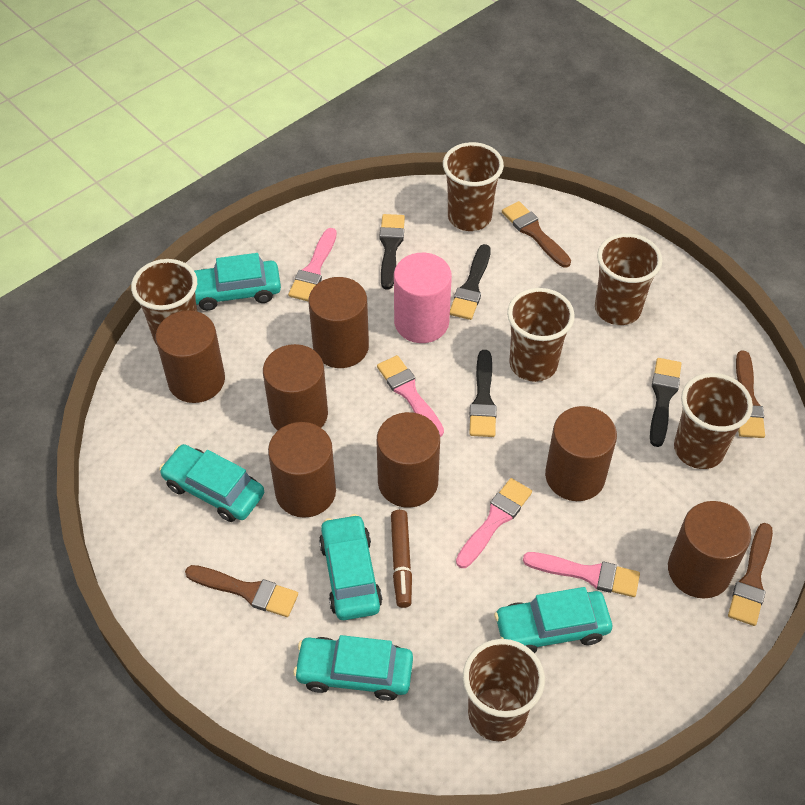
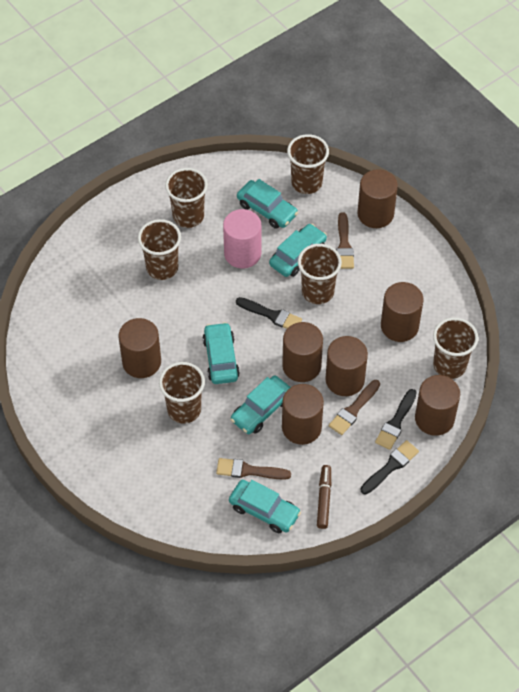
black brush: [380,214,405,290] [450,244,491,320] [469,350,497,437] [650,358,681,447] = 4 -> [236,297,302,329] [361,440,419,494] [375,389,417,450] = 3
brown brush: [185,565,298,617] [502,201,571,268] [728,523,773,626] [736,350,765,438] = 4 -> [216,458,291,480] [329,380,380,435] [336,212,354,269] = 3
pink brush: [288,228,337,301] [377,355,444,437] [456,478,532,568] [523,552,640,597] = 4 -> none = 0

